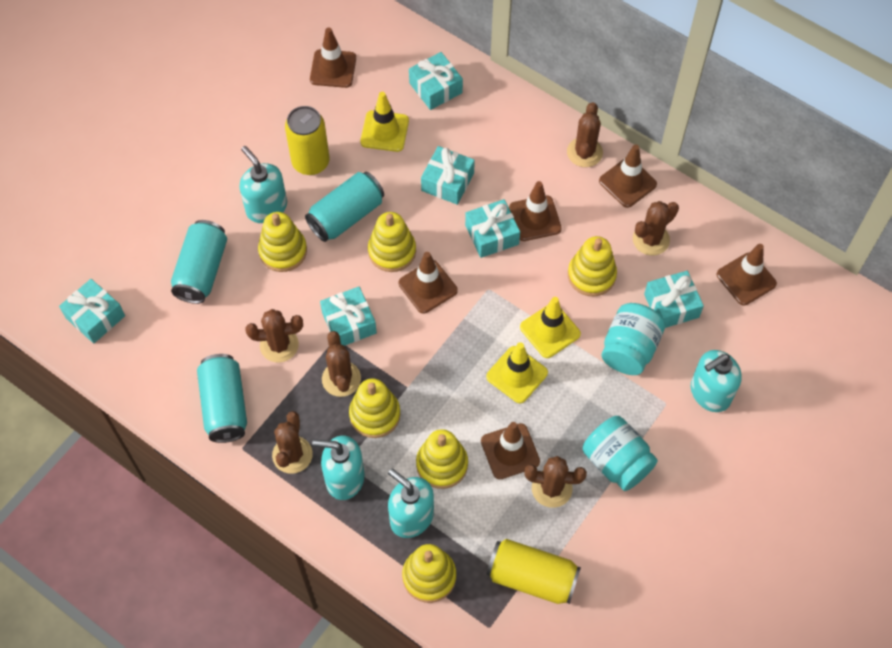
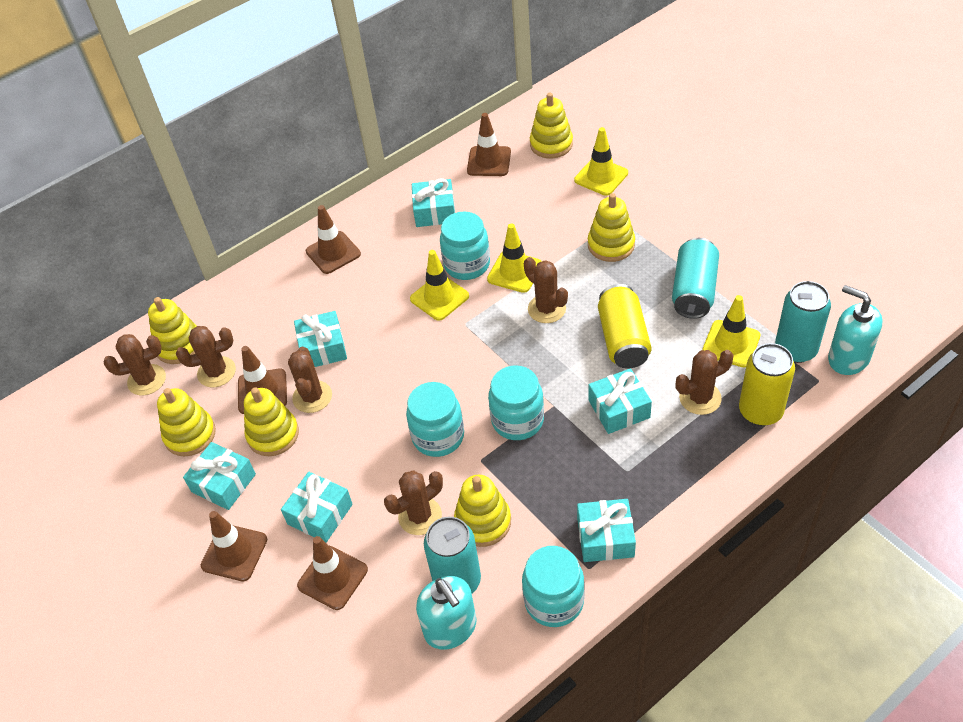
brown traffic cone: [310,28,356,88] [398,252,458,314] [481,422,540,480] [509,181,562,241] [599,144,657,208] [717,244,777,306] = 6 -> [201,511,268,581] [238,346,287,414] [297,536,368,610] [306,205,361,274] [467,113,511,176] = 5
turquoise jar: [583,416,658,491] [602,303,665,375] = 2 -> [406,382,464,457] [440,212,490,280] [488,365,544,440] [522,546,585,627] = 4
turquoise soap dispenser: [239,146,287,223] [312,436,365,500] [388,468,434,538] [691,350,742,412] = 4 -> [416,576,477,650] [828,285,882,375] = 2
yellow traffic cone: [360,92,409,152] [486,342,548,403] [520,297,581,358] = 3 -> [410,250,469,321] [487,224,542,293] [574,127,628,196] [702,295,761,368] = 4

